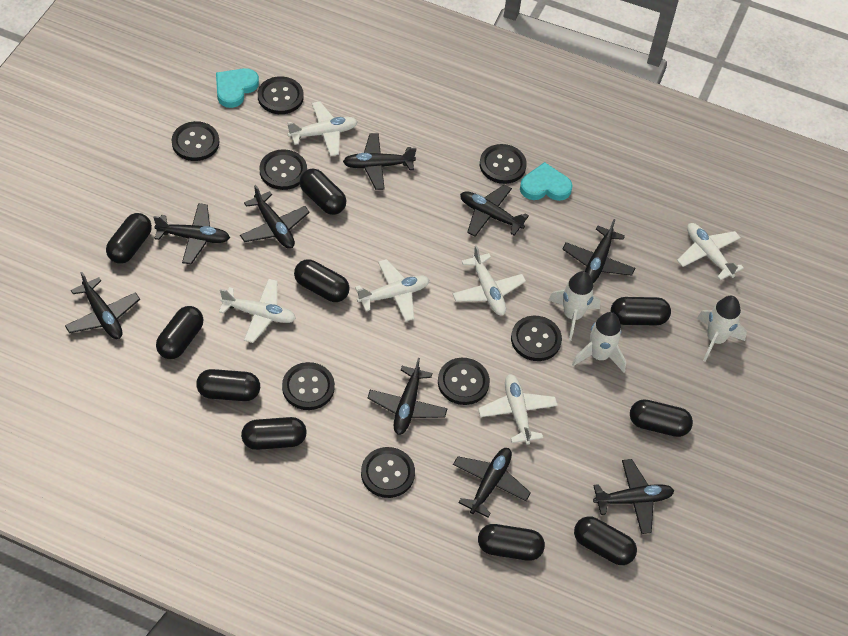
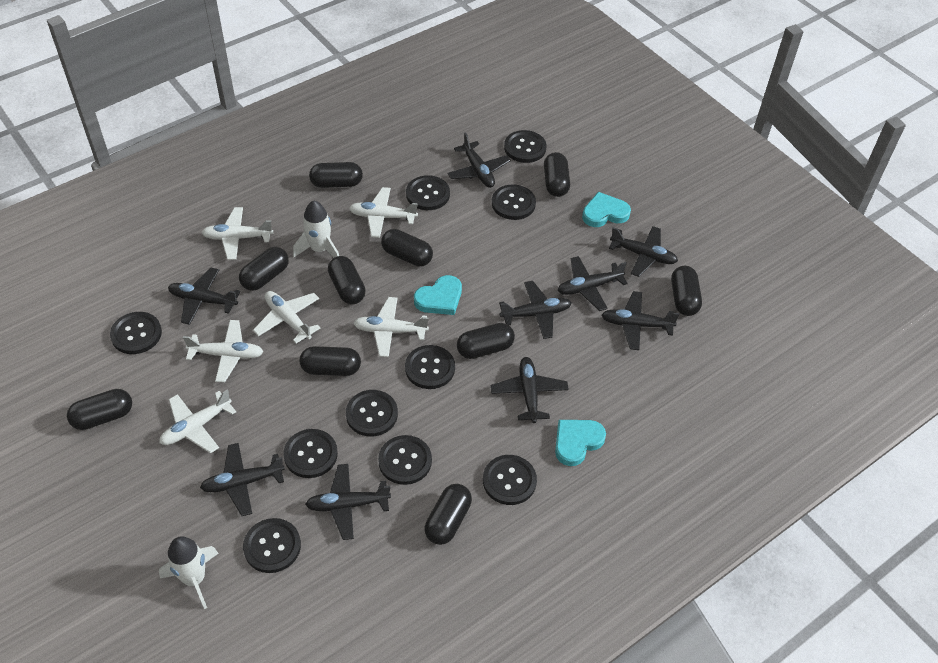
black button: [172,121,219,161] [258,76,304,114] [259,149,307,190] [282,362,335,410] [361,447,415,498] [438,358,490,405] [480,144,527,184] [511,316,562,361] = 8 -> [110,312,162,354] [243,518,301,573] [283,429,338,478] [346,390,398,437] [378,435,432,485] [405,345,455,389] [406,175,450,210] [483,455,537,505] [492,185,536,220] [504,130,546,163] = 10
turquoise heart: [216,68,259,108] [520,162,572,201] = 2 -> [414,275,462,315] [555,420,606,466] [582,192,631,227] = 3
white rocket: [548,271,601,341] [572,312,626,372] [697,296,747,362] = 3 -> [159,536,219,609] [293,201,339,258] = 2

